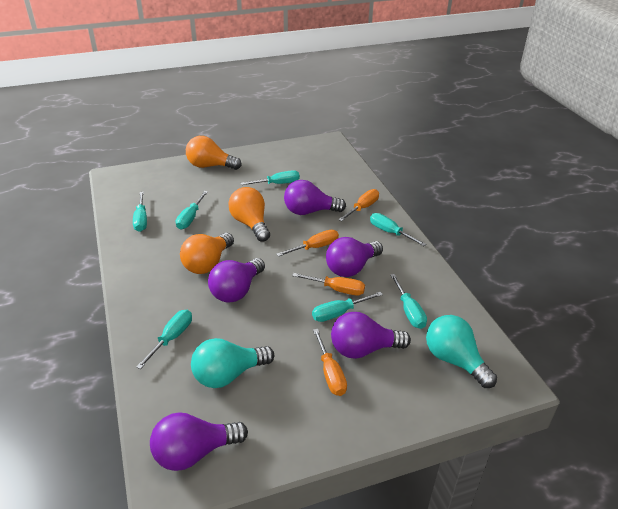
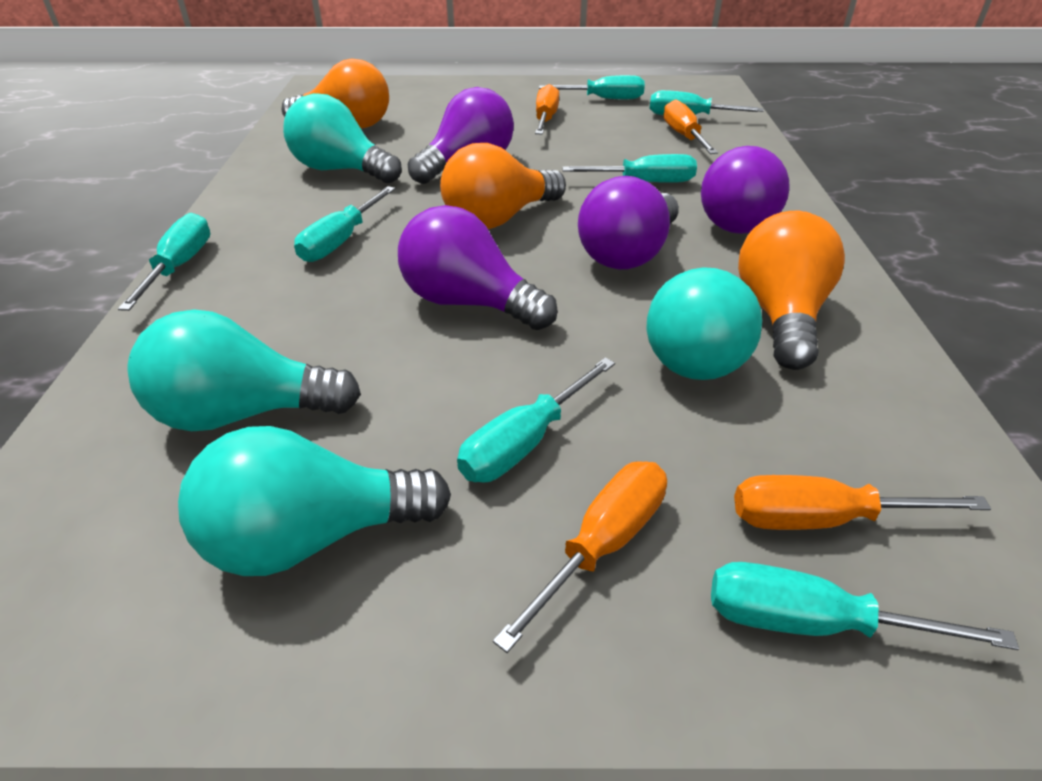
purple light bulb: [150,412,248,471] [208,258,265,303] [284,180,346,215] [326,237,383,277] [331,312,411,359] = 5 -> [398,205,558,330] [408,87,514,184] [578,176,679,270] [701,146,790,234] = 4
turquoise light bulb: [191,338,274,388] [426,315,497,388] = 2 -> [127,309,361,431] [178,426,451,576] [283,93,402,183] [646,267,762,380] = 4

